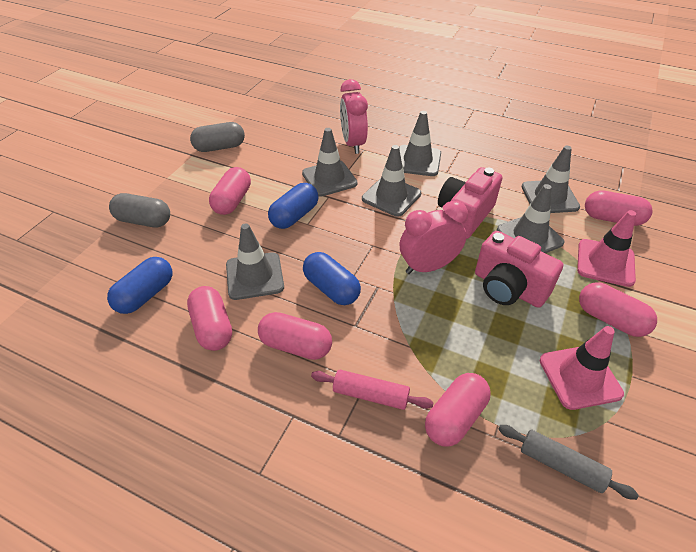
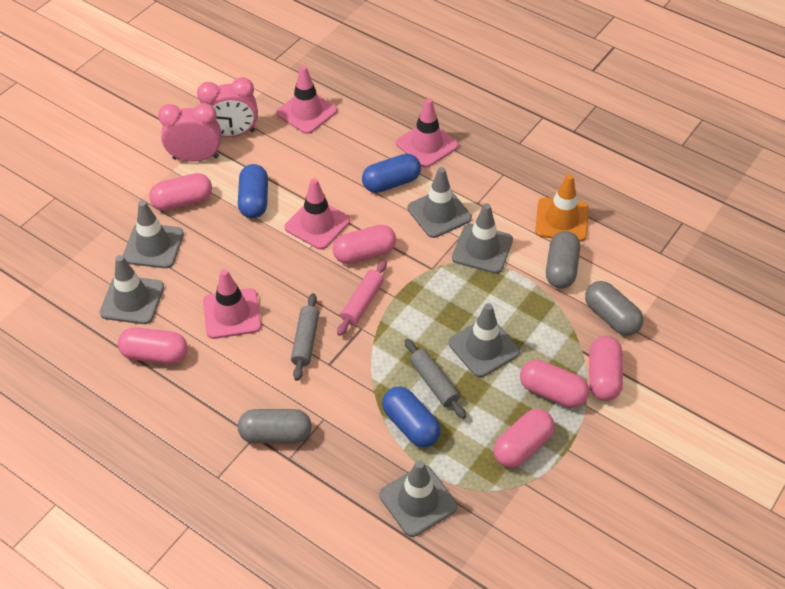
grey capsule: [109,193,170,227] [190,122,245,152] = 2 -> [238,409,312,444] [546,231,580,289] [585,281,643,336] = 3
grey rolling pin: [498,425,639,500] = 1 -> [291,293,319,381] [404,339,466,419] = 2
orange traffic cone: none = 0 -> [535,174,589,241] = 1
pink camera: [438,167,502,239] [475,231,563,308] = 2 -> none = 0
pink traffic cone: [540,326,624,410] [577,210,636,287] = 2 -> [203,269,261,339] [276,65,337,134] [285,178,350,250] [396,98,458,168] = 4

